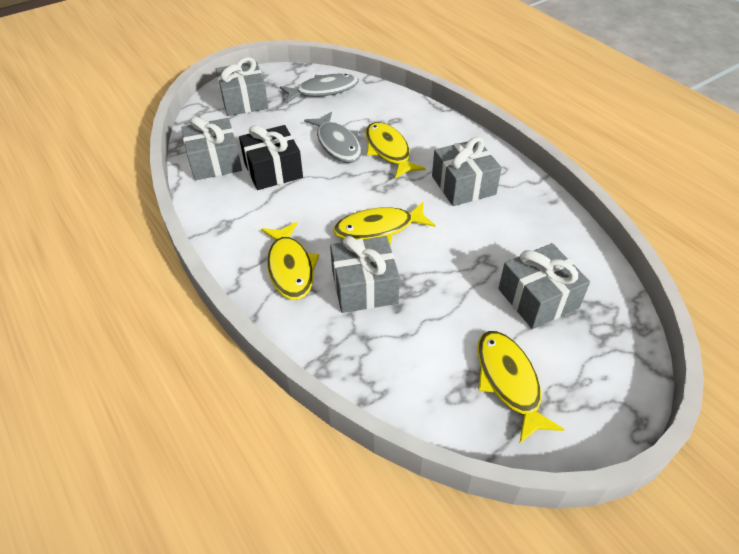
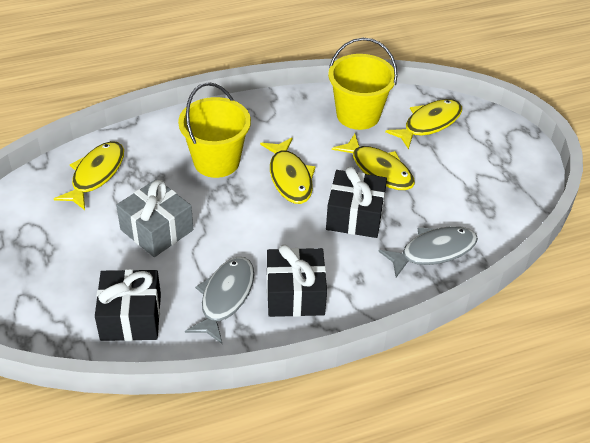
black gift: [239,125,303,190] = 1 -> [95,269,161,341] [267,244,327,317] [326,167,387,238] = 3
grey gift: [181,116,242,180] [216,57,269,116] [330,236,400,313] [432,137,502,206] [498,243,590,329] = 5 -> [116,179,193,257] = 1
yellow bucket: none = 0 -> [178,82,251,178] [328,38,397,130] = 2

